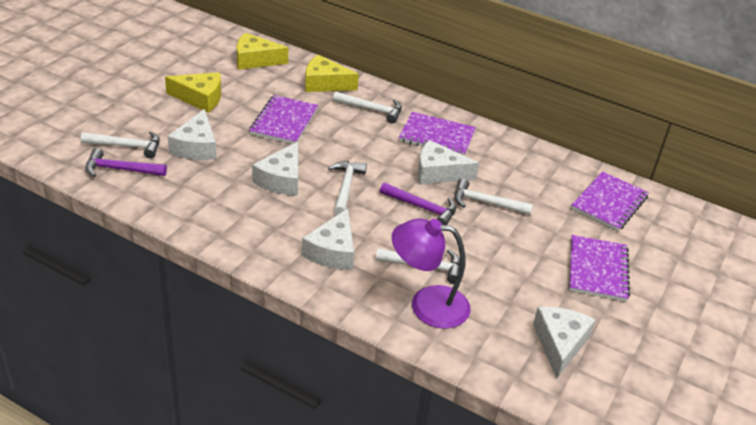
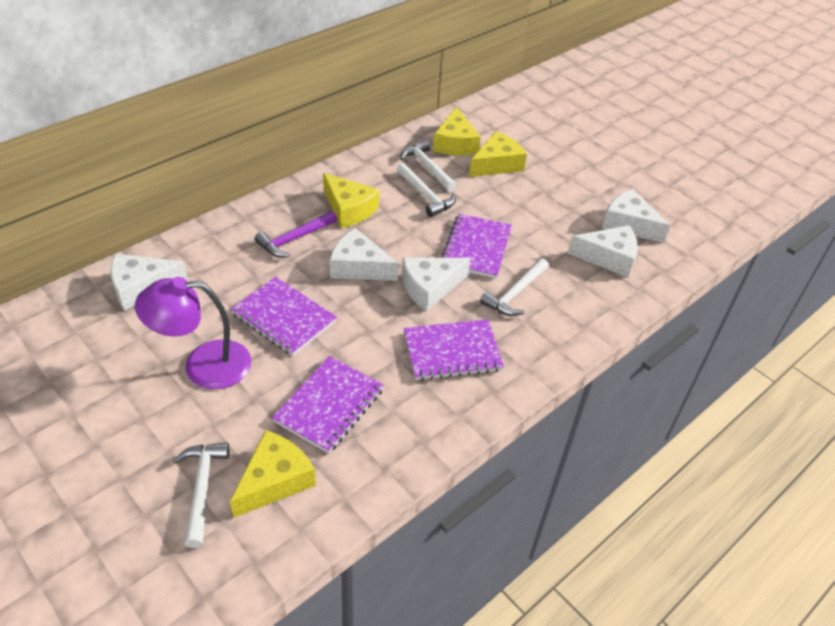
purple hammer: [85,148,167,177] [380,182,456,225] = 2 -> [254,211,337,257] = 1
white hammer: [81,131,160,159] [328,161,367,215] [333,91,402,124] [376,248,460,284] [454,178,533,215] = 5 -> [173,442,229,548] [396,163,456,217] [400,140,457,192] [480,258,549,316] = 4
yellow cheese: [165,72,221,113] [237,33,288,70] [305,55,359,92] = 3 -> [230,430,316,518] [323,173,379,228] [433,107,481,155] [469,131,527,177] = 4

